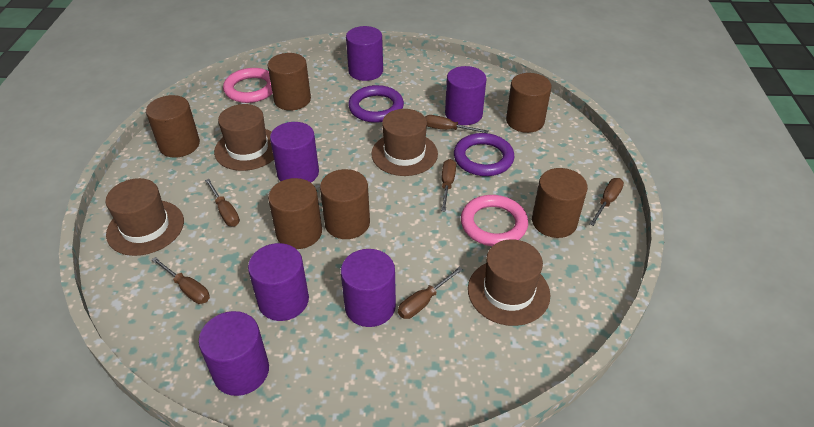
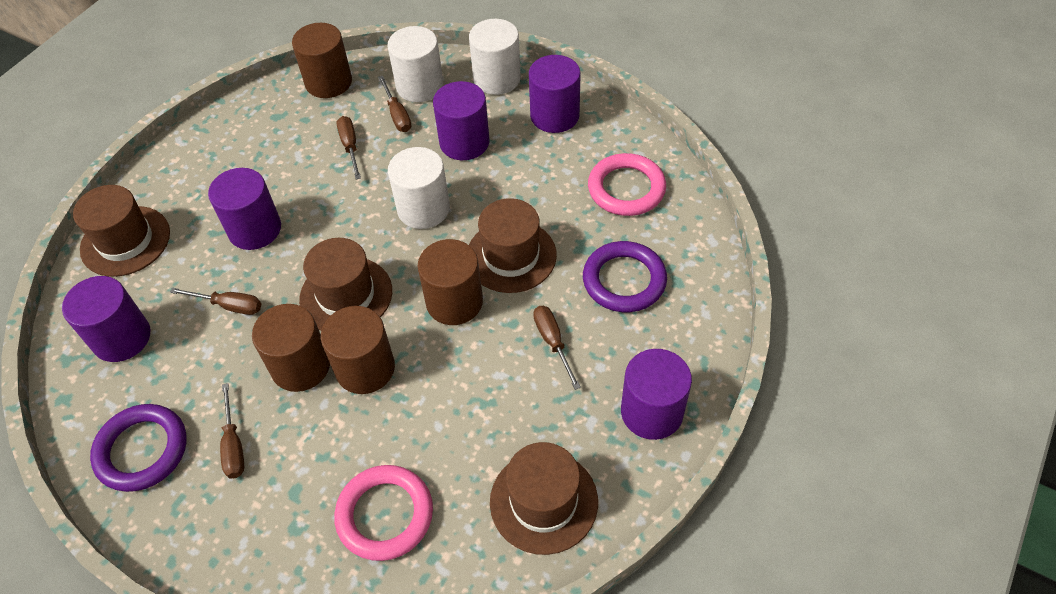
brown cylinder: [146,95,200,158] [268,53,311,110] [268,178,322,249] [320,169,370,239] [506,73,551,133] [532,168,588,238] = 6 -> [252,304,330,392] [292,23,352,98] [321,306,395,394] [418,239,483,325] = 4
brown screwdriver: [152,257,210,304] [205,179,240,227] [398,267,463,319] [425,115,489,133] [441,159,456,212] [589,178,624,226] = 6 -> [170,288,261,315] [220,383,244,478] [337,116,361,179] [378,76,411,132] [533,306,581,390] = 5
purple cylinder: [198,311,269,396] [248,243,309,321] [270,122,319,182] [341,249,396,327] [346,26,383,81] [445,66,486,125] = 6 -> [62,276,150,362] [208,168,281,250] [433,81,489,160] [529,55,581,133] [621,349,692,440] = 5
white cylinder: none = 0 -> [388,26,443,102] [388,147,450,229] [469,19,521,95] = 3

